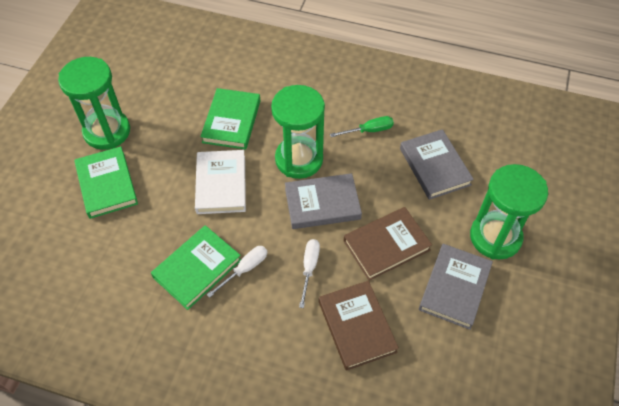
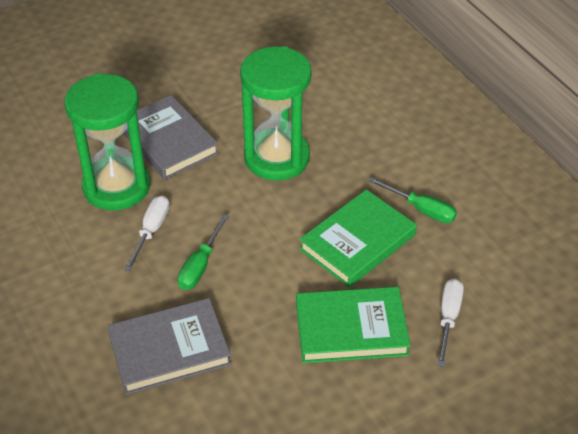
brown book: [319,281,399,371] [344,207,432,281] = 2 -> none = 0
green book: [74,146,138,219] [151,225,241,310] [200,88,260,150] = 3 -> [296,287,411,363] [299,189,417,288] = 2
green hourglass: [58,57,130,150] [271,85,325,179] [470,164,548,259] = 3 -> [64,73,150,210] [240,46,312,181] = 2
green screwdriver: [330,116,394,137] = 1 -> [178,215,229,290] [369,177,457,223] = 2
grey book: [285,173,362,229] [400,129,474,200] [419,244,493,330] = 3 -> [107,298,231,395] [123,95,219,180] = 2
white book: [195,150,246,214] = 1 -> none = 0

